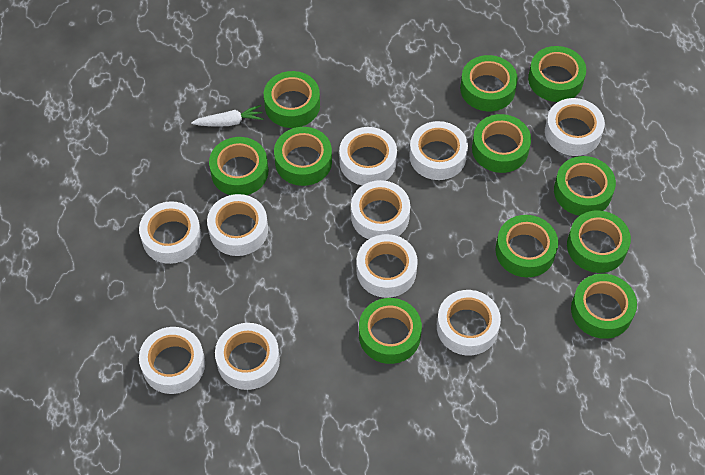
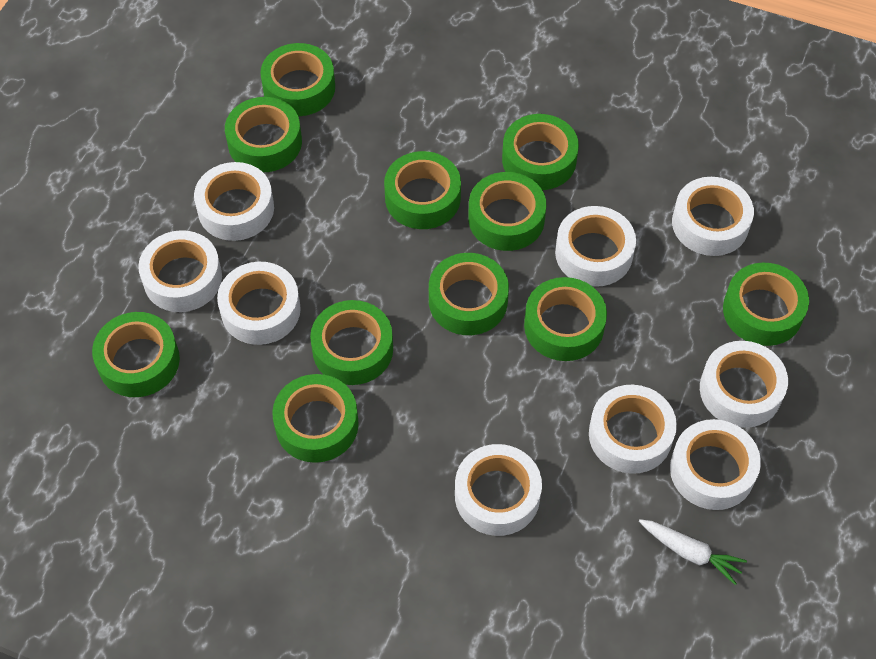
white tape: [139,201,202,264] [139,327,205,394] [207,194,268,256] [215,323,280,390] [339,127,397,186] [351,180,410,240] [357,234,418,298] [409,121,468,180] [437,290,501,355] [545,98,605,156] = 10 -> [138,230,222,312] [194,162,274,241] [217,262,301,345] [455,444,542,536] [555,206,636,287] [589,385,677,474] [670,419,761,510] [672,177,754,256] [700,341,788,428] = 9

